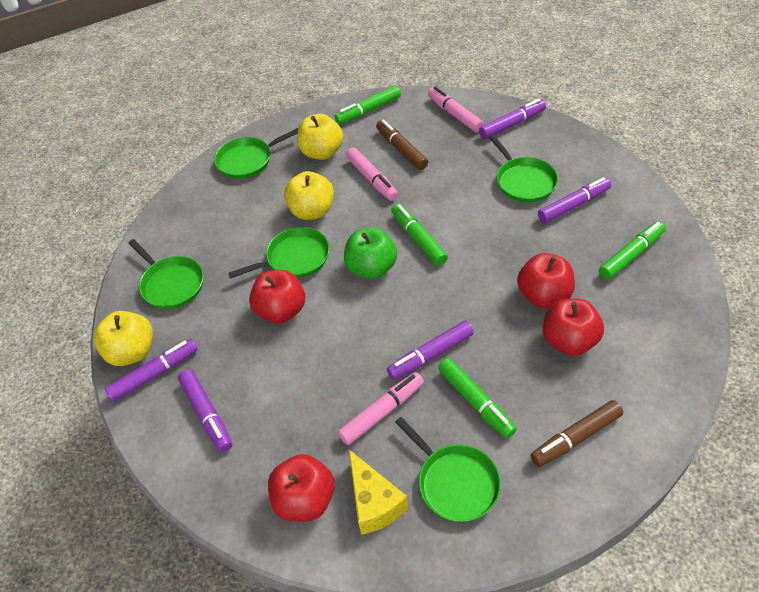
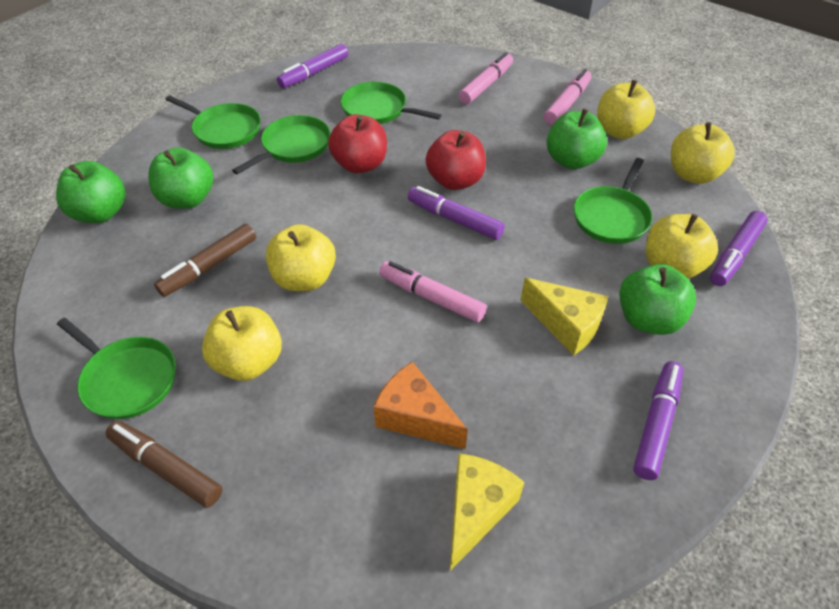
green apple: [344,227,397,279] = 1 -> [56,161,126,223] [148,147,213,209] [547,109,607,170] [619,264,696,335] = 4
green marker: [335,86,401,125] [391,204,448,266] [438,358,517,438] [599,221,665,280] = 4 -> none = 0
orange cheese: none = 0 -> [373,362,468,449] = 1
purple marker: [105,339,198,402] [178,369,232,452] [387,321,474,380] [479,99,546,139] [538,177,611,223] = 5 -> [277,44,348,88] [408,186,505,240] [633,361,684,480] [710,211,768,286] = 4
red apple: [249,270,305,323] [268,454,335,522] [517,253,575,308] [543,298,604,356] = 4 -> [328,114,387,173] [426,130,486,190] = 2
yellow apple: [94,311,153,366] [284,171,334,220] [297,114,343,160] = 3 -> [202,306,282,381] [266,224,336,291] [597,80,655,139] [646,214,718,279] [671,122,735,184] = 5
yellow cheese: [349,450,408,535] = 1 -> [450,453,524,571] [520,278,608,356] = 2

